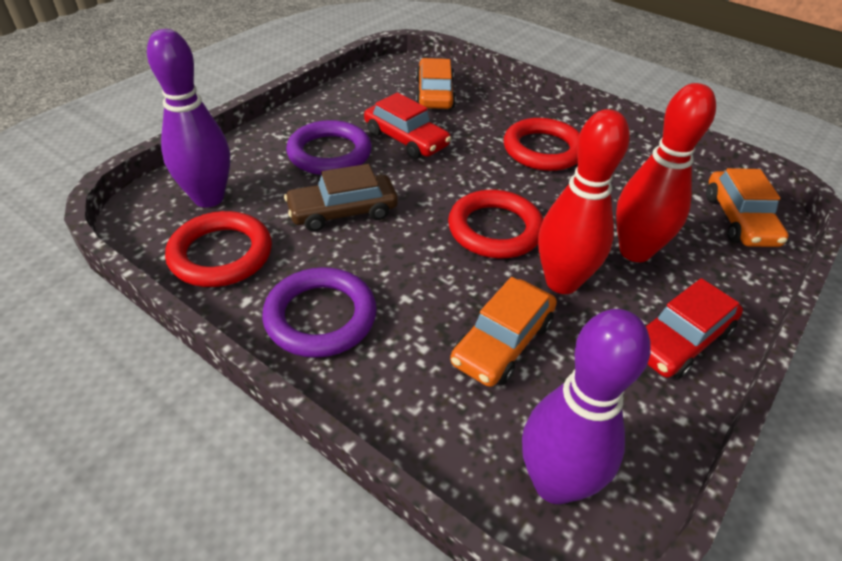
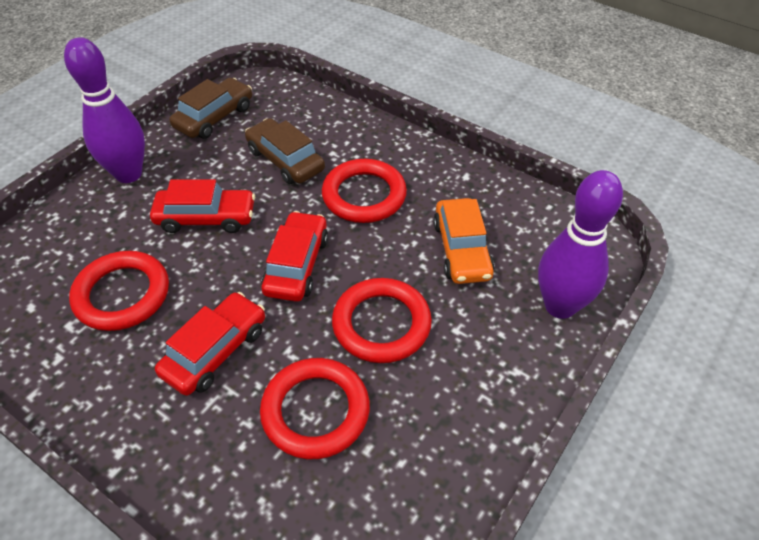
brown car: [284,164,398,232] = 1 -> [169,78,252,139] [245,118,325,184] = 2
orange car: [416,58,456,109] [450,277,557,387] [706,168,789,247] = 3 -> [433,198,494,284] = 1
purple ring: [262,267,377,358] [286,120,372,175] = 2 -> none = 0
red bowling pin: [538,109,630,294] [616,83,716,262] = 2 -> none = 0
red car: [364,92,451,159] [644,278,743,379] = 2 -> [150,179,255,233] [155,292,265,396] [262,211,328,302] = 3
red ring: [165,211,272,287] [448,190,543,258] [504,118,580,171] = 3 -> [69,251,169,331] [260,358,370,459] [322,159,407,223] [332,278,432,363] = 4

